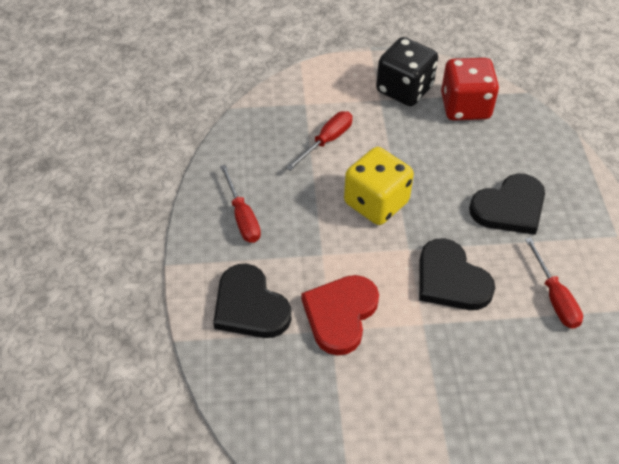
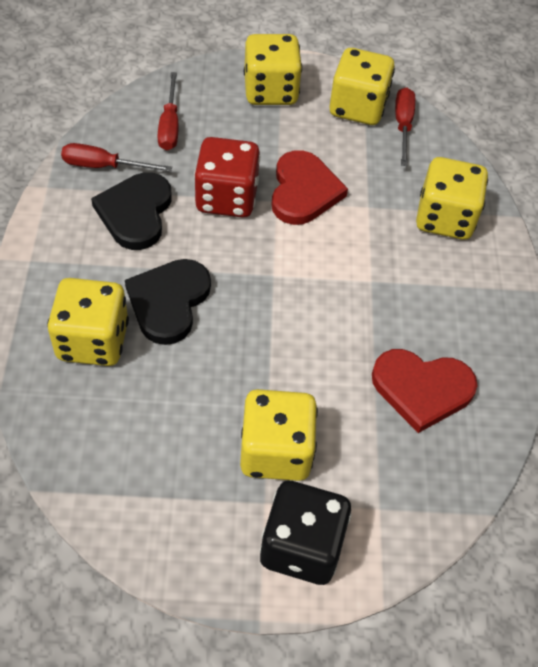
black heart: [213,264,291,338] [419,238,495,310] [469,173,545,235] = 3 -> [91,172,172,250] [125,259,211,345] = 2
red heart: [301,275,379,356] = 1 -> [271,150,348,225] [372,349,478,433] = 2
yellow dice: [344,147,414,225] = 1 -> [47,278,129,366] [240,389,318,481] [244,34,302,105] [330,48,395,125] [416,157,488,240] = 5

